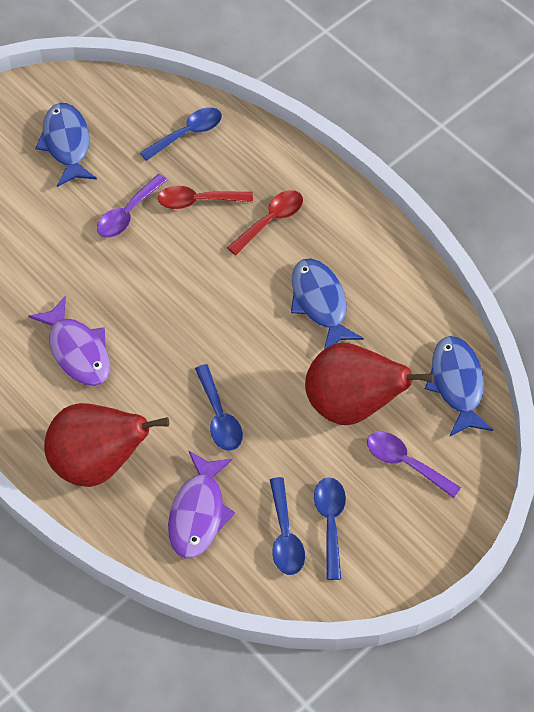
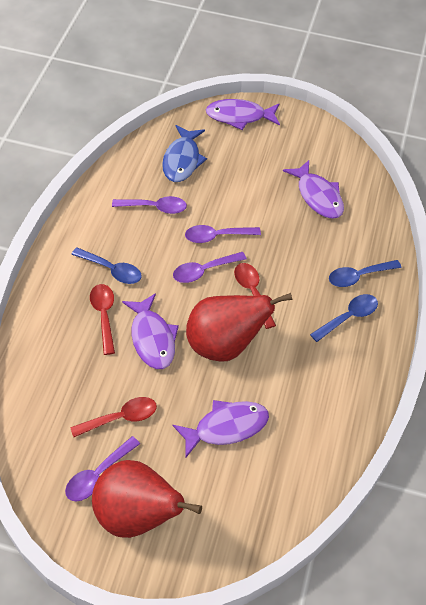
blue fish: [36,103,97,187] [291,258,364,349] [425,336,493,437] = 3 -> [162,125,207,182] = 1
blue spoon: [140,107,222,161] [195,364,243,451] [270,477,305,575] [314,478,346,580] = 4 -> [71,247,142,284] [310,294,378,342] [329,260,401,287] = 3
purple fish: [28,296,110,386] [168,450,235,559] = 2 -> [122,293,179,369] [172,400,269,459] [206,99,280,130] [283,160,344,219] = 4
purple spoon: [97,174,167,238] [367,432,461,498] = 2 -> [65,436,140,502] [112,196,187,214] [173,252,247,283] [185,225,261,243] = 4
red spoon: [158,186,253,209] [227,190,303,255] = 2 -> [70,397,157,437] [90,284,115,355] [234,263,276,329] = 3

